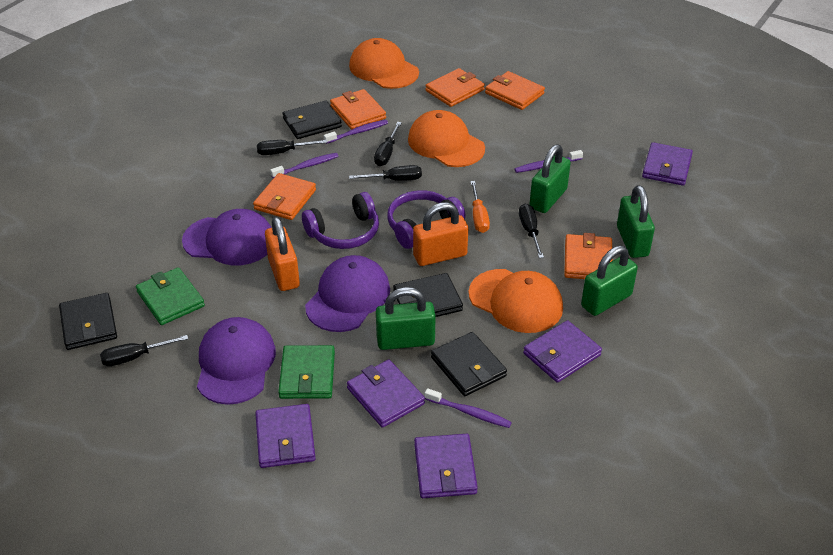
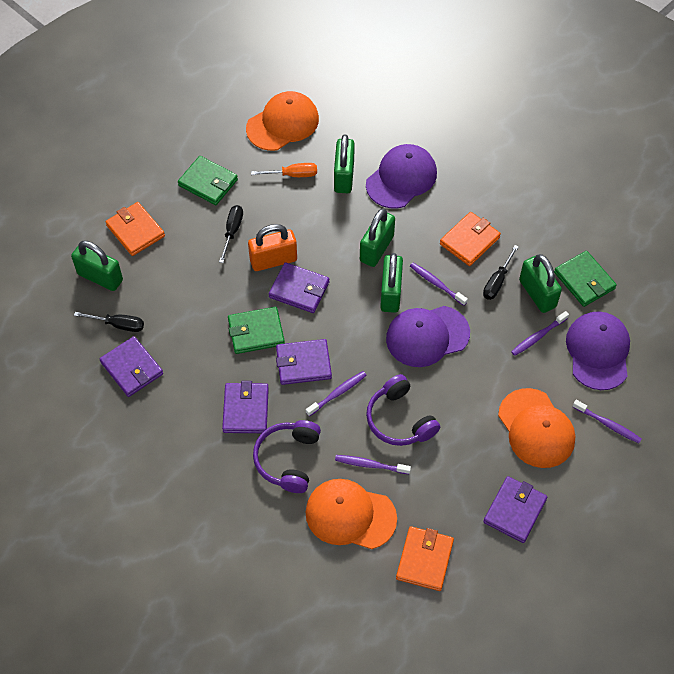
black screwdriver: [100,335,188,366] [257,140,327,155] [349,165,422,181] [374,122,402,166] [519,204,544,258] = 5 -> [74,312,144,332] [219,205,243,263] [483,245,519,300] = 3
black wallet: [59,293,117,350] [283,101,342,139] [393,273,463,317] [431,332,507,396] = 4 -> none = 0
green padlock: [376,287,436,350] [529,144,571,213] [581,246,638,316] [617,185,655,258] = 4 -> [71,241,123,291] [334,134,355,193] [360,208,395,267] [380,253,403,313] [519,254,562,313] = 5
green wallet: [136,267,205,325] [278,345,335,399] = 2 -> [178,156,238,205] [228,307,285,354] [554,251,617,307] = 3
orange padlock: [265,217,300,291] [413,202,468,266] = 2 -> [248,224,297,271] = 1
orange wallet: [253,173,316,220] [330,89,386,130] [425,68,485,107] [485,71,545,110] [564,233,613,279] = 5 -> [105,202,165,256] [396,526,454,591] [440,212,501,266] = 3
purple toothbrush: [270,153,339,178] [324,120,388,144] [425,388,512,428] [514,150,583,173] = 4 -> [306,371,366,416] [335,455,411,474] [410,263,468,306] [511,311,569,356] [573,400,641,443] = 5

